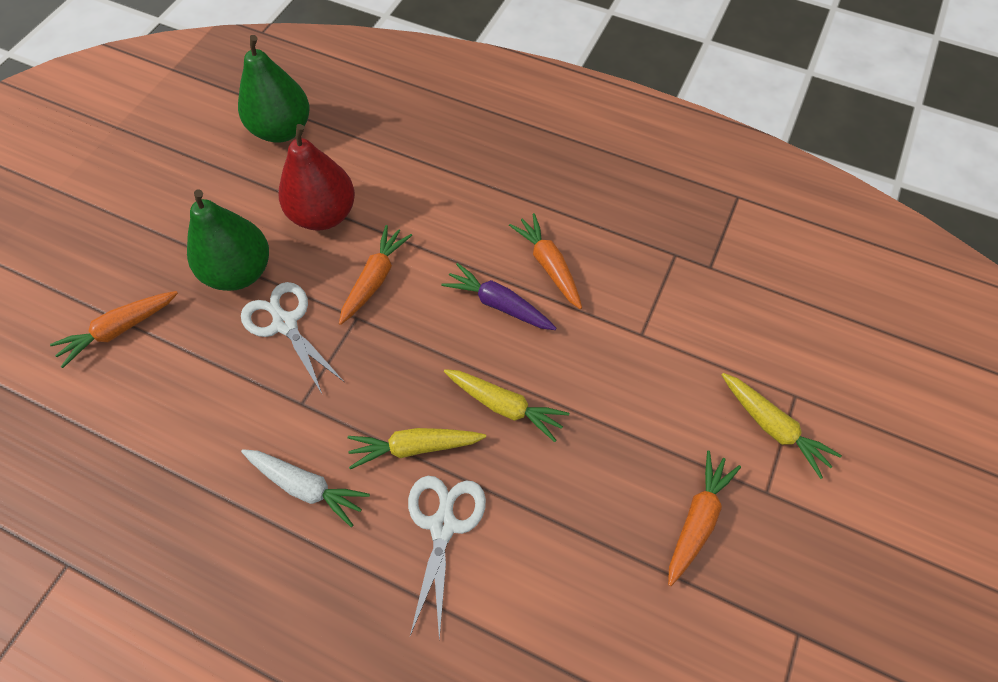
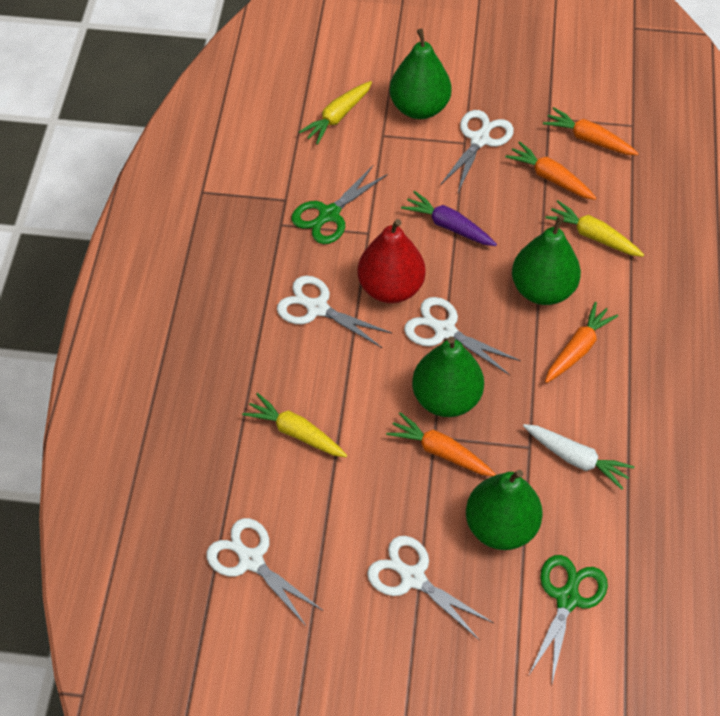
green pear: [187,190,269,291] [238,35,310,143] = 2 -> [390,28,452,119] [412,336,484,417] [466,470,543,550] [512,215,581,305] = 4
green scissors: none = 0 -> [291,166,388,244] [529,555,608,683] = 2
white scissors: [241,282,344,394] [408,476,486,640] = 2 -> [206,518,324,627] [277,276,392,348] [367,536,494,641] [404,297,521,375] [440,110,514,192] = 5

